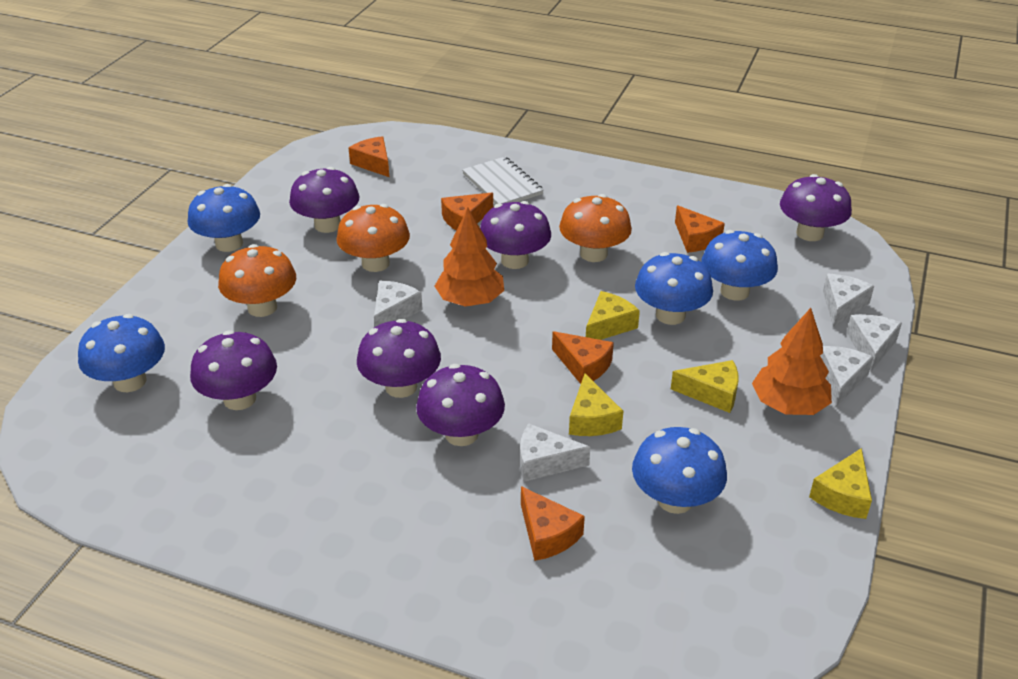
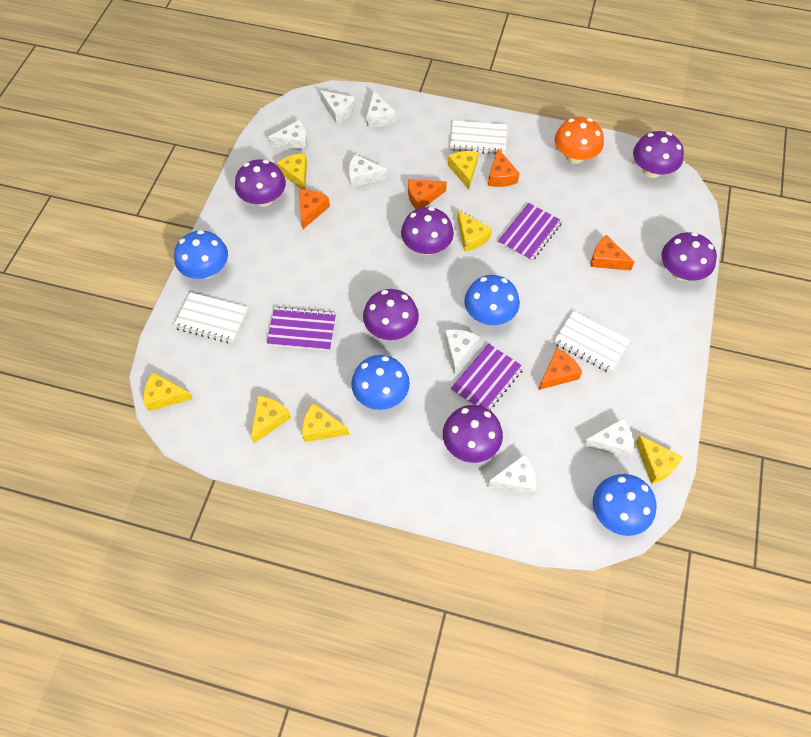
blue mushroom: [78,314,165,392] [188,184,260,252] [632,427,727,514] [635,252,713,325] [701,230,778,301] = 5 -> [174,230,228,279] [351,355,410,410] [464,275,520,325] [593,474,656,536] = 4
orange mushroom: [218,244,296,317] [336,204,410,272] [559,194,632,262] = 3 -> [555,117,604,164] = 1
orange tree: [434,208,504,307] [752,308,832,415] = 2 -> none = 0
purple notebook: none = 0 -> [267,307,336,351] [450,343,524,411] [498,203,562,262] = 3
white cheese: [374,280,423,327] [520,423,590,482] [820,346,873,407] [823,274,874,327] [846,314,902,371] = 5 -> [269,120,307,151] [320,90,355,124] [349,154,388,187] [366,91,396,127] [444,329,479,375] [487,454,536,495] [583,418,633,458] = 7
white notebook: [462,157,544,204] = 1 -> [173,292,248,343] [450,120,507,155] [554,311,630,373] = 3
yellow cheese: [569,373,623,436] [586,291,640,340] [671,360,738,413] [809,448,872,519] = 4 -> [143,372,192,411] [251,396,291,443] [277,153,307,190] [302,403,349,442] [448,151,478,190] [457,211,492,251] [635,435,683,484] = 7

